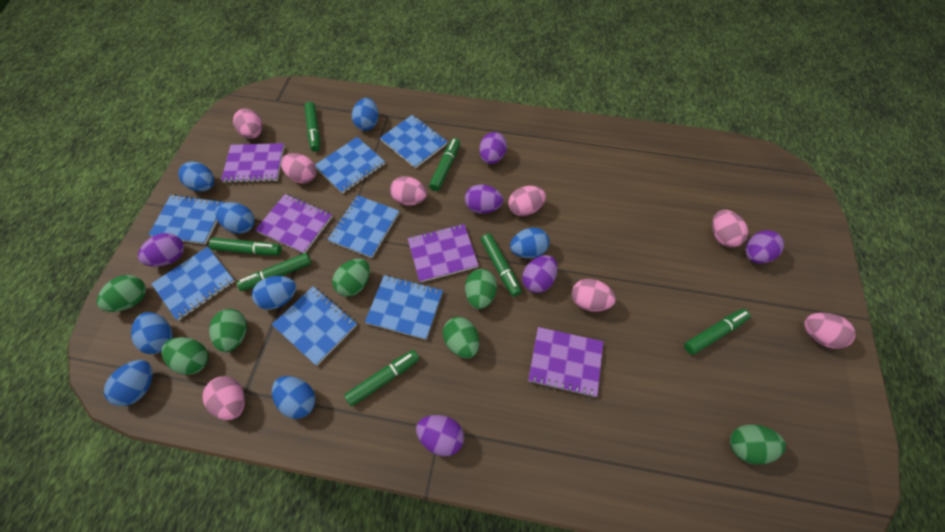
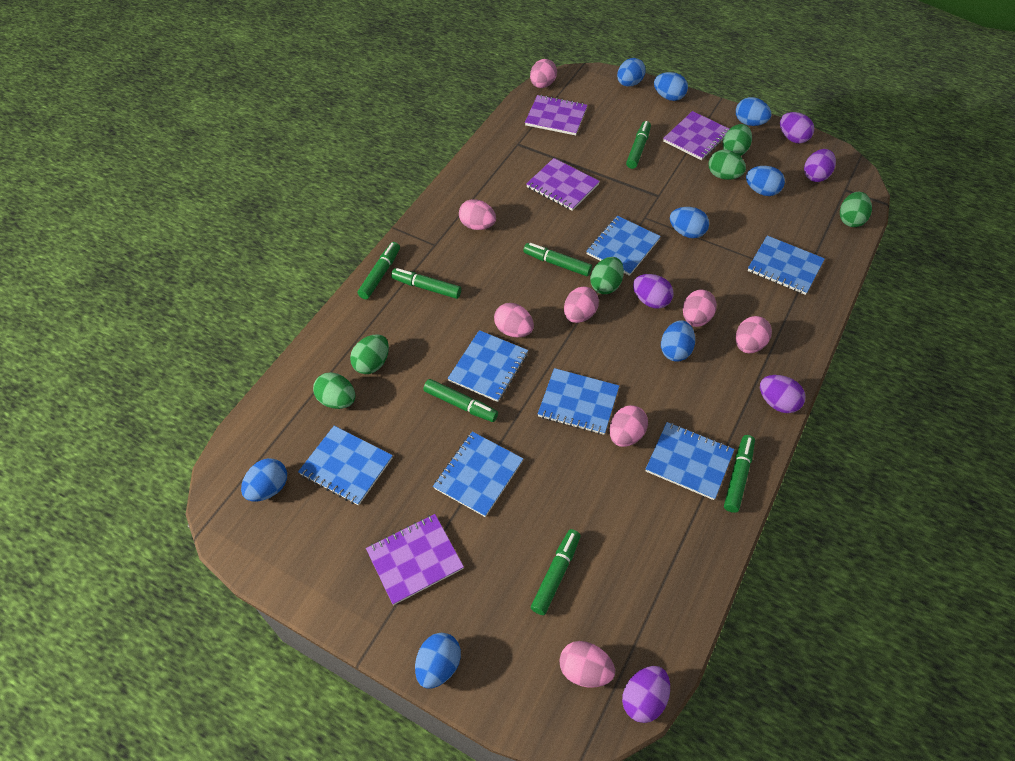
green egg: [97,275,146,312] [161,337,208,375] [209,309,247,352] [332,259,370,297] [443,317,479,359] [465,269,497,309] [730,424,786,464] = 7 -> [313,372,355,409] [350,334,389,374] [590,257,624,294] [709,150,746,180] [723,124,752,156] [840,192,872,227] = 6
purple egg: [138,233,184,266] [416,415,464,456] [465,184,503,214] [479,132,507,164] [522,255,557,293] [746,230,784,263] = 6 -> [622,666,670,723] [633,274,674,309] [760,375,806,413] [780,112,814,143] [804,149,836,182] = 5

